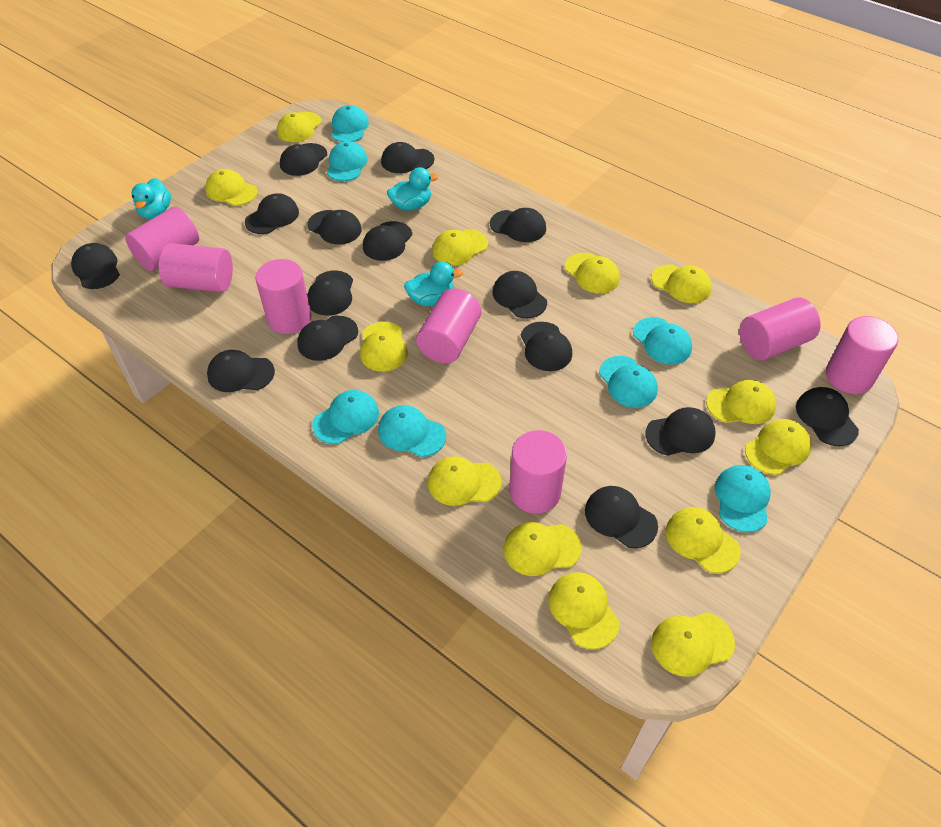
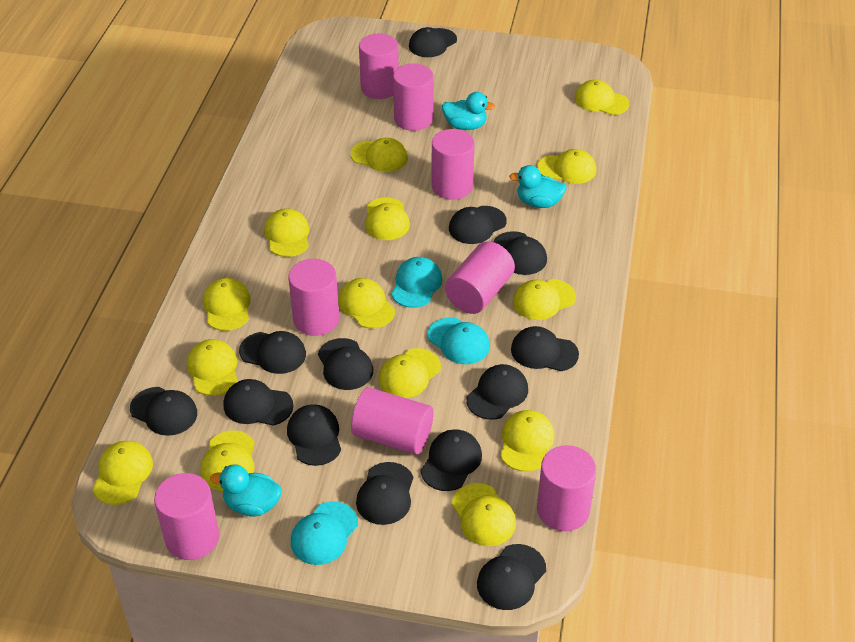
black cap: [71,243,120,289] [207,350,275,392] [245,193,299,234] [280,143,327,176] [298,316,358,361] [307,210,362,245] [307,270,353,316] [363,221,412,261] [381,142,434,173] [490,208,546,242] [492,271,547,318] [520,322,572,371] [585,486,658,548] [645,407,716,456] [796,387,859,446] = 15 -> [130,387,197,436] [223,379,294,426] [239,331,306,374] [287,404,341,466] [318,338,373,390] [356,462,413,525] [409,27,457,57] [421,429,482,491] [449,206,507,244] [466,364,528,420] [477,544,546,610] [493,231,547,275] [511,326,579,371] = 13
pink cylinder: [125,206,199,271] [159,243,233,292] [255,259,311,334] [416,288,481,363] [509,430,567,514] [739,297,821,360] [826,316,898,394] = 7 -> [154,473,219,560] [288,259,339,336] [351,387,433,455] [359,34,399,99] [393,64,434,131] [432,129,474,199] [445,241,515,314] [537,445,596,531] = 8
turquoise cap: [312,390,379,444] [327,141,368,181] [331,105,369,142] [378,405,446,457] [599,356,658,408] [633,317,692,365] [715,465,771,532] = 7 -> [291,501,358,565] [391,257,442,308] [428,317,490,364] = 3
yellow cap: [205,169,258,206] [277,112,322,142] [360,322,408,372] [428,456,502,506] [432,229,488,266] [504,522,582,576] [548,572,620,649] [565,253,620,293] [651,264,712,303] [651,612,735,677] [666,507,741,573] [706,380,776,424] [745,419,812,475] = 13 -> [93,441,153,505] [187,339,238,396] [200,430,255,491] [203,278,251,331] [264,208,309,257] [338,278,395,329] [350,137,408,172] [365,198,410,240] [379,348,441,398] [452,483,516,546] [500,410,554,472] [513,279,576,320] [537,149,597,184] [575,80,629,115] = 14

